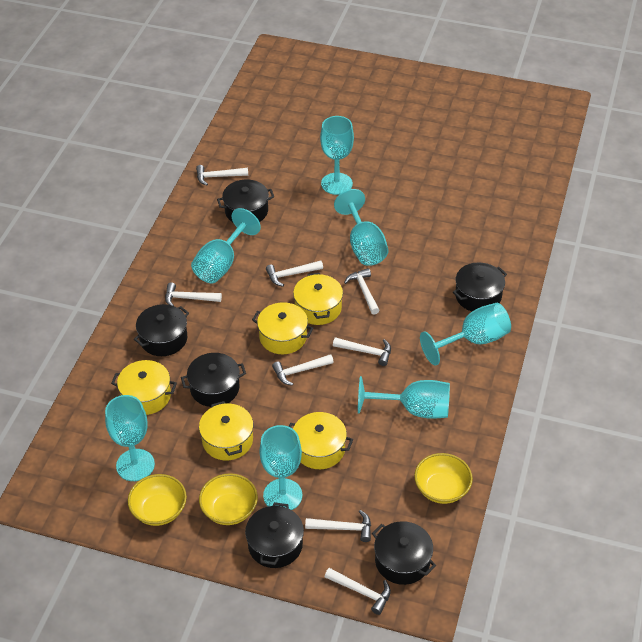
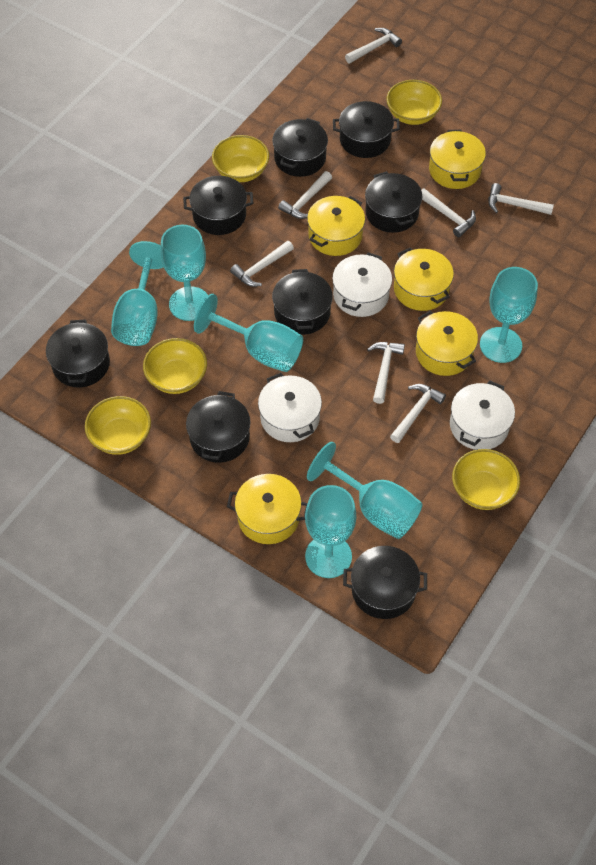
black pot: [134,304,189,356] [181,353,246,407] [217,180,274,222] [245,502,304,568] [372,521,436,585] [453,262,507,311] = 6 -> [46,319,110,387] [183,176,254,235] [186,391,251,463] [272,118,328,177] [272,269,333,335] [333,101,400,158] [343,546,427,619] [365,171,422,233] = 8
turquoise goblet: [105,395,155,481] [191,208,261,283] [259,425,302,510] [320,116,354,195] [334,189,388,266] [358,376,450,419] [420,303,511,366] = 7 -> [111,241,164,346] [160,225,208,321] [194,294,303,372] [305,485,356,578] [307,442,423,539] [480,267,538,363] = 6
white hammer: [165,282,222,306] [196,165,248,185] [266,260,323,287] [272,354,334,386] [305,510,371,542] [325,568,391,615] [333,337,391,366] [344,268,380,314] = 8 -> [230,241,294,287] [278,171,332,219] [345,28,402,63] [367,342,405,404] [390,384,446,443] [421,188,476,237] [488,183,554,215] = 7
white pot: none = 0 -> [258,373,322,442] [332,252,392,317] [450,381,515,450] = 3
yellow bowl: [128,474,187,526] [199,473,258,525] [414,453,473,504] = 3 -> [85,396,151,455] [143,338,207,394] [212,135,269,182] [386,80,442,125] [452,449,520,510] = 5

